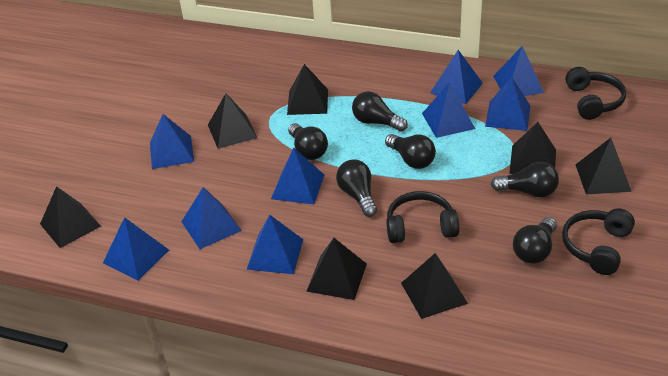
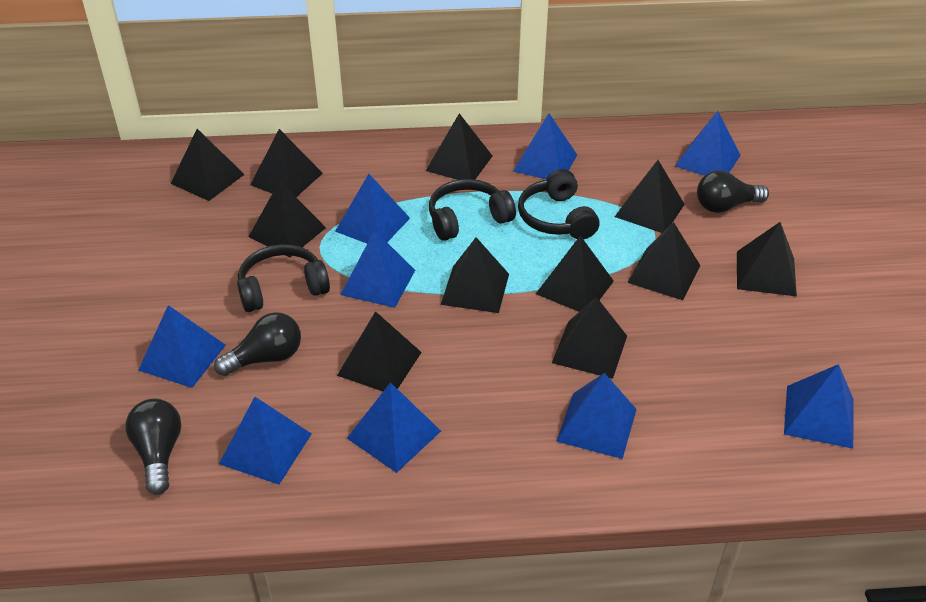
black light bulb: [288,123,328,160] [336,160,377,217] [352,91,408,131] [385,134,436,169] [491,162,559,198] [513,217,557,264] = 6 -> [125,399,181,495] [214,312,301,376] [697,170,769,213] = 3
black pyramid: [40,186,101,248] [208,93,257,149] [287,64,328,115] [307,238,367,300] [401,253,468,319] [509,122,556,174] [575,138,632,195] = 7 -> [171,129,245,201] [248,181,326,257] [250,129,323,197] [337,311,422,391] [426,113,492,180] [441,237,509,313] [536,236,614,312] [552,297,627,379] [615,160,685,233] [627,222,700,300] [737,222,797,297] = 11

